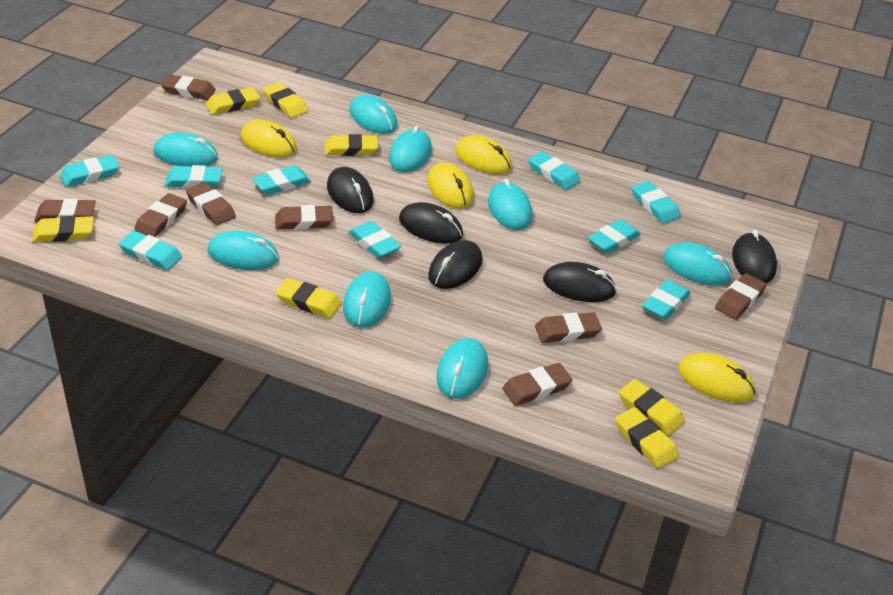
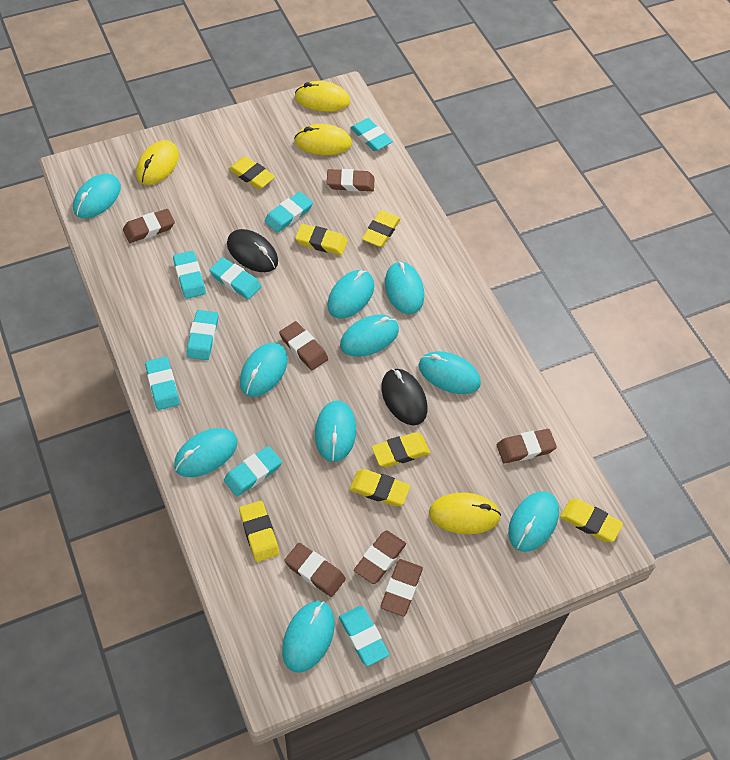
black mouse: [327,167,374,213] [399,202,463,244] [428,240,482,289] [543,262,617,302] [732,230,777,283] = 5 -> [227,229,278,272] [381,369,427,426] = 2
brown eraser: [34,199,96,222] [134,193,187,237] [161,74,216,100] [186,182,236,225] [275,205,333,230] [503,363,572,406] [535,312,602,343] [715,273,767,320] = 8 -> [123,209,175,243] [279,321,328,370] [284,543,346,597] [327,169,374,192] [354,531,406,584] [380,559,423,617] [497,429,557,463] = 7
turquoise eraser: [60,155,119,187] [119,231,182,270] [165,165,222,188] [252,165,311,195] [348,221,401,258] [528,151,580,190] [587,219,641,253] [631,181,681,223] [642,280,690,320] = 9 -> [145,357,180,410] [173,251,206,299] [186,310,218,360] [209,257,261,300] [224,446,282,496] [265,192,313,233] [339,606,389,666] [350,118,393,151] = 8
turquoise mouse: [153,133,218,166] [207,231,279,270] [343,271,391,328] [349,94,397,134] [389,126,432,172] [436,338,488,399] [488,179,533,230] [663,242,732,286] = 8 -> [73,174,121,218] [174,428,237,477] [240,343,288,397] [282,601,335,673] [315,400,356,462] [327,270,374,318] [340,315,399,357] [385,261,424,314] [419,351,481,394] [508,491,559,552] = 10

